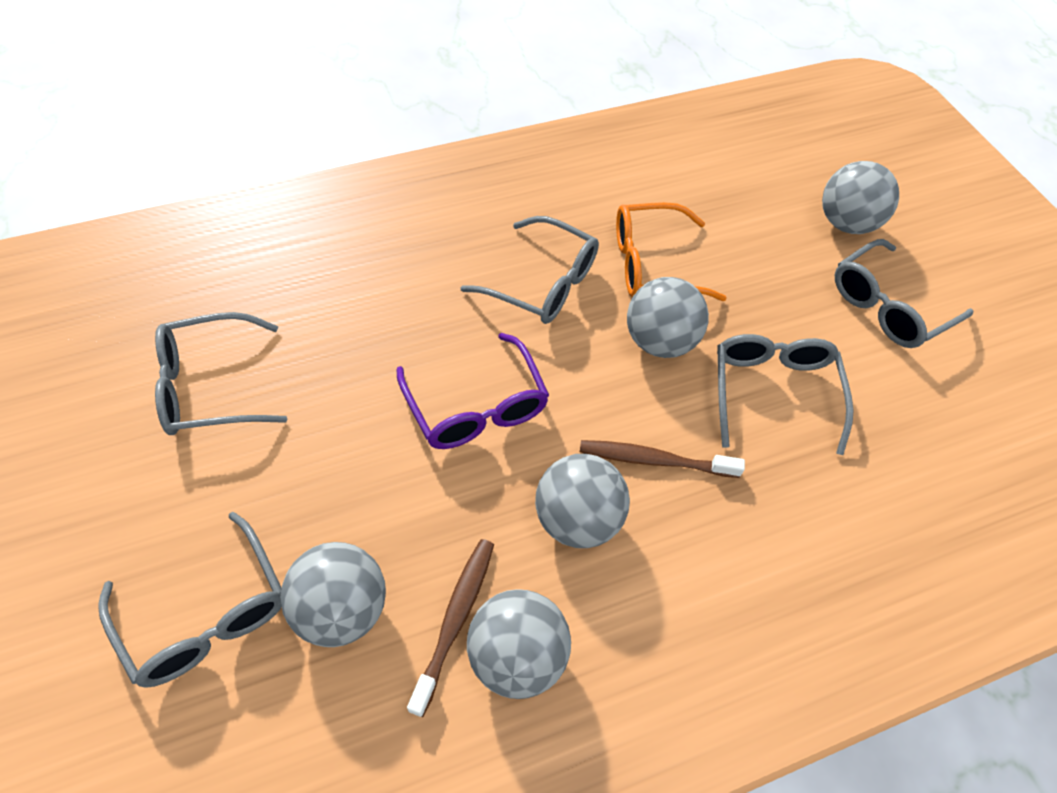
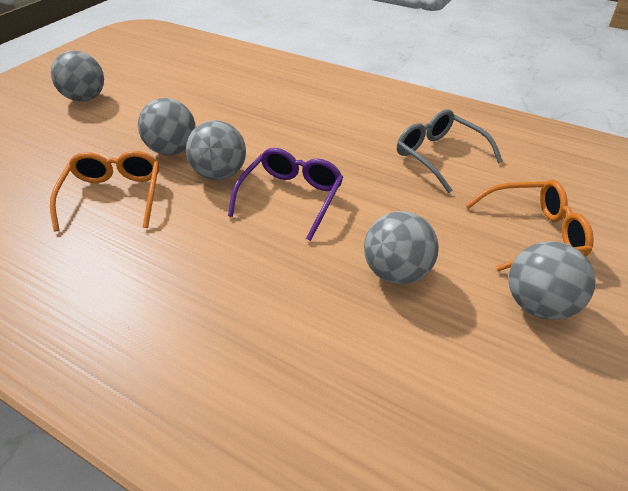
brown toothbrush: [407,539,494,717] [580,440,745,478] = 2 -> none = 0
grey glasses: [98,512,282,688] [155,312,287,435] [460,216,599,324] [717,334,854,455] [835,239,974,348] = 5 -> [397,109,503,193] = 1
orange glasses: [616,202,727,301] = 1 -> [50,151,159,231] [465,180,594,271] = 2

